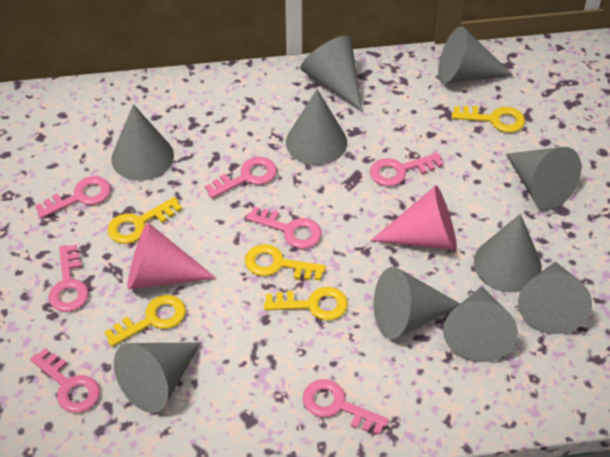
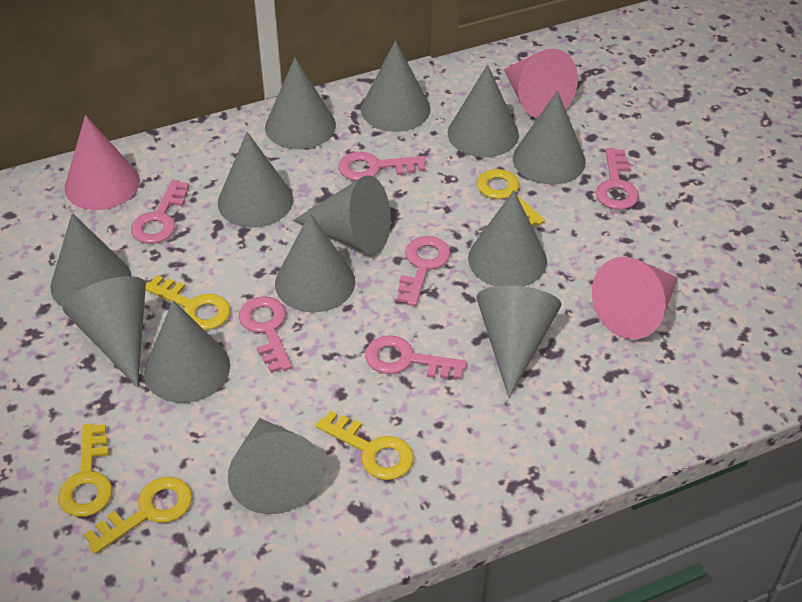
grey cone: [112,104,174,181] [114,342,201,413] [286,89,347,165] [300,35,363,112] [374,267,460,339] [438,26,514,84] [443,286,518,362] [474,214,542,292] [506,147,581,209] [518,261,592,334] = 10 -> [50,213,132,307] [63,276,146,387] [144,300,230,403] [218,132,293,227] [228,418,323,514] [265,57,336,149] [275,213,355,312] [293,175,391,255] [361,40,431,132] [448,65,519,157] [468,190,547,287] [477,286,561,398] [513,91,586,185] = 13
pink cone: [127,223,216,289] [370,185,457,250] = 2 -> [65,115,140,210] [504,48,578,119] [592,257,678,340] = 3
pink key: [30,348,100,413] [35,176,111,219] [49,245,89,312] [205,157,277,199] [246,206,322,249] [303,379,389,435] [370,153,443,186] = 7 -> [131,179,189,244] [239,296,292,373] [338,152,426,181] [365,335,467,379] [397,236,451,306] [596,148,639,210] = 6

